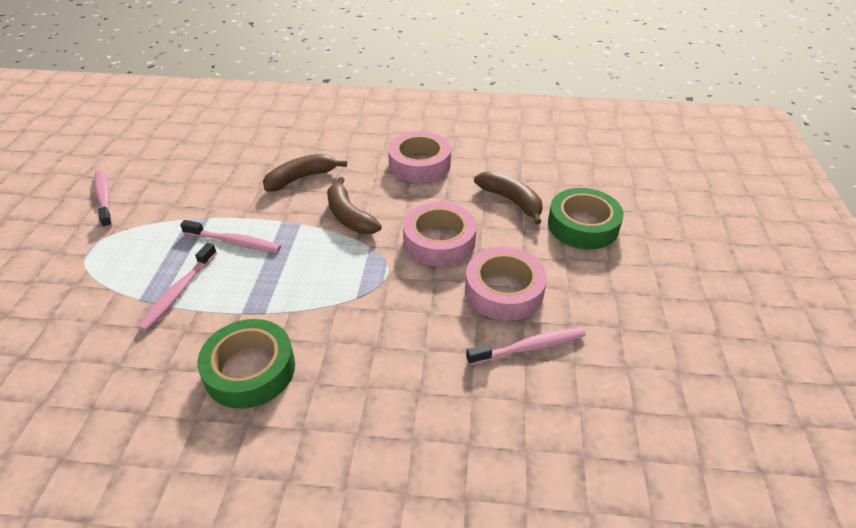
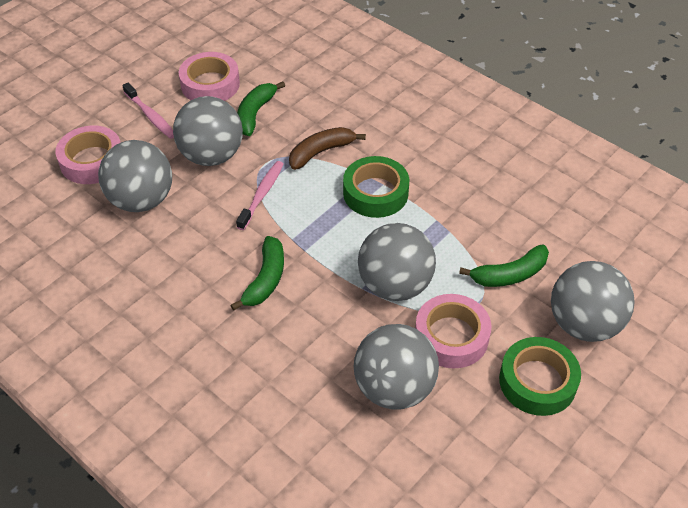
brown banana: [263,154,347,192] [327,177,382,234] [474,171,542,224] = 3 -> [289,127,366,170] = 1
green banana: none = 0 -> [230,236,284,311] [237,82,285,136] [459,244,549,287] = 3
grey ball: none = 0 -> [98,140,172,212] [173,96,243,166] [354,324,439,410] [358,223,436,301] [551,261,635,342] = 5
pink toothbrush: [94,170,113,228] [138,243,217,331] [180,220,281,253] [466,327,586,365] = 4 -> [122,83,174,139] [236,161,283,230] = 2

